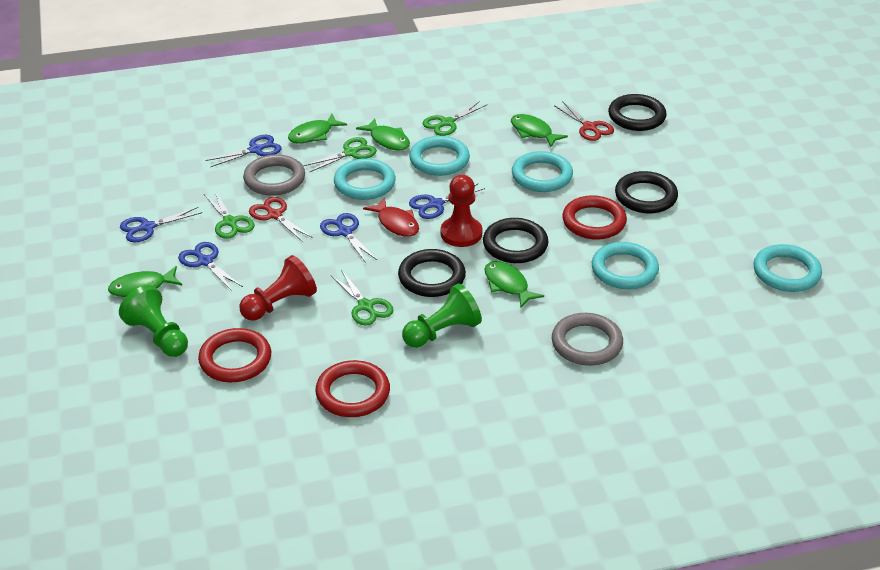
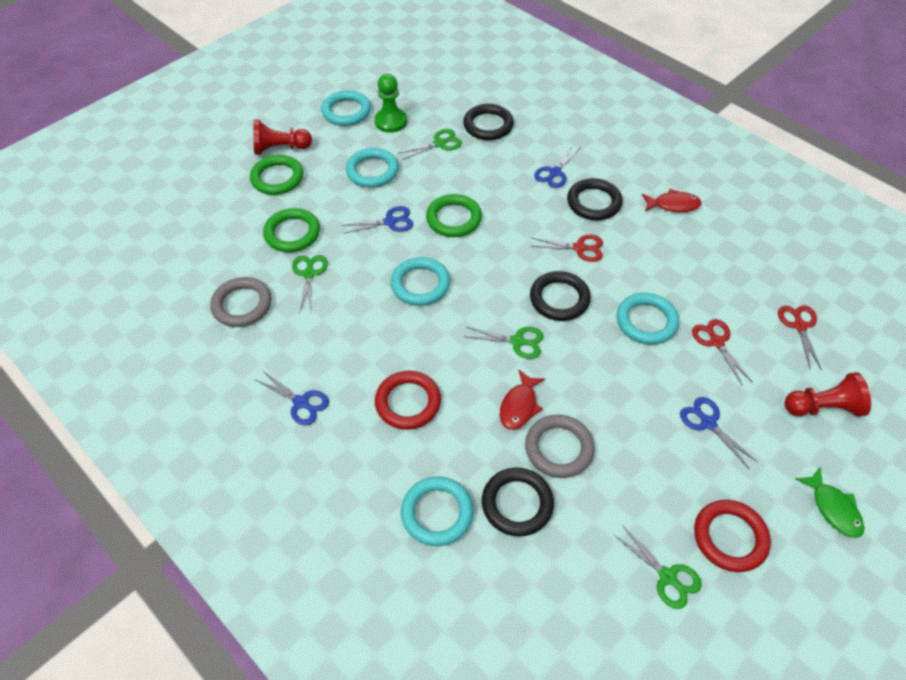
blue scissors: [120,207,202,242] [178,242,243,291] [205,135,281,167] [320,213,377,263] [409,183,485,219] = 5 -> [254,370,329,425] [342,206,414,234] [534,144,581,188] [680,397,757,468] = 4
green fish: [108,266,182,297] [288,114,347,144] [356,118,410,150] [484,261,544,308] [511,114,568,147] = 5 -> [796,467,864,538] = 1
green pawn: [119,285,188,357] [402,284,482,348] = 2 -> [374,74,407,133] = 1
green ring: none = 0 -> [250,155,304,195] [263,208,320,252] [426,194,482,237] = 3
red fish: [363,198,419,237] = 1 -> [500,370,545,430] [642,189,702,212] = 2
red ring: [198,328,271,382] [315,360,390,417] [562,195,627,240] = 3 -> [375,371,441,430] [694,500,771,572] = 2
red scissors: [249,197,313,242] [554,101,614,141] = 2 -> [530,235,603,262] [692,319,753,386] [778,305,822,370] = 3

